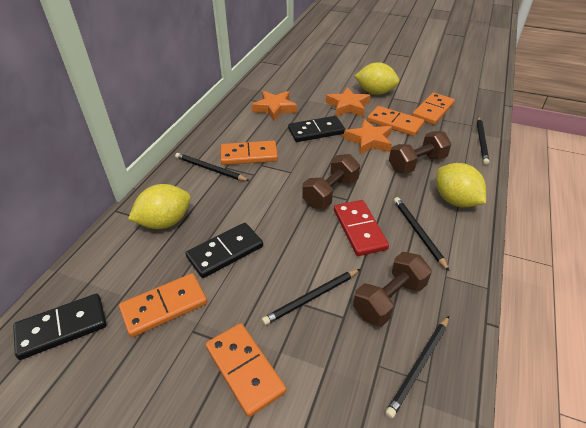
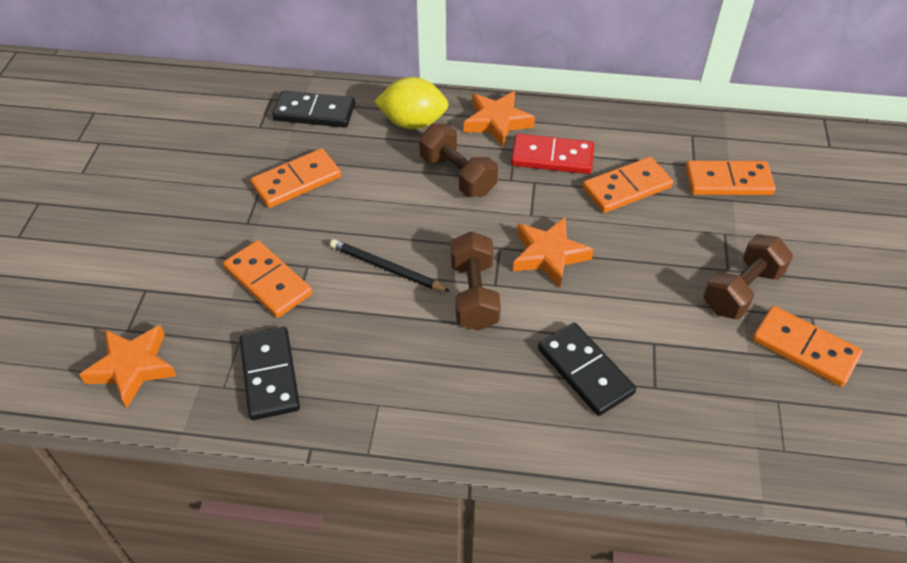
black pencil: [175,153,249,181] [262,269,360,325] [385,316,449,419] [394,197,450,272] [477,116,489,165] = 5 -> [330,239,450,291] = 1
yellow lemon: [128,184,191,229] [355,62,399,95] [436,163,486,207] = 3 -> [374,77,449,129] = 1

